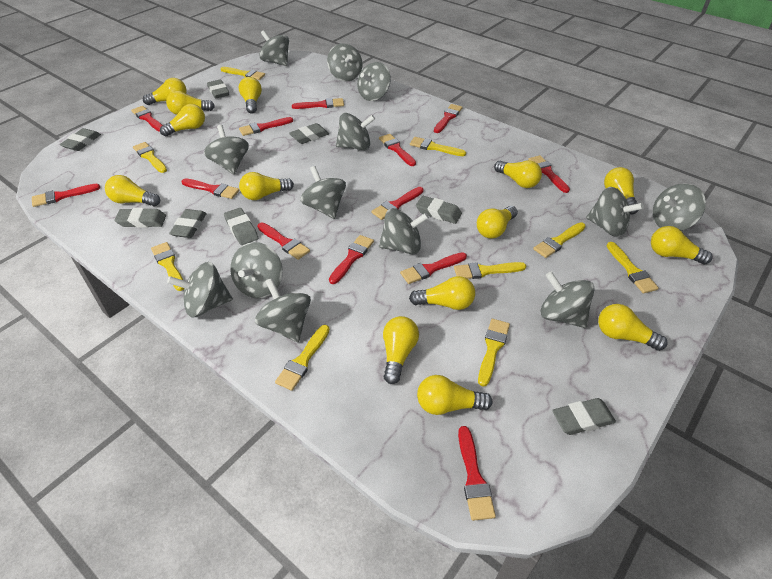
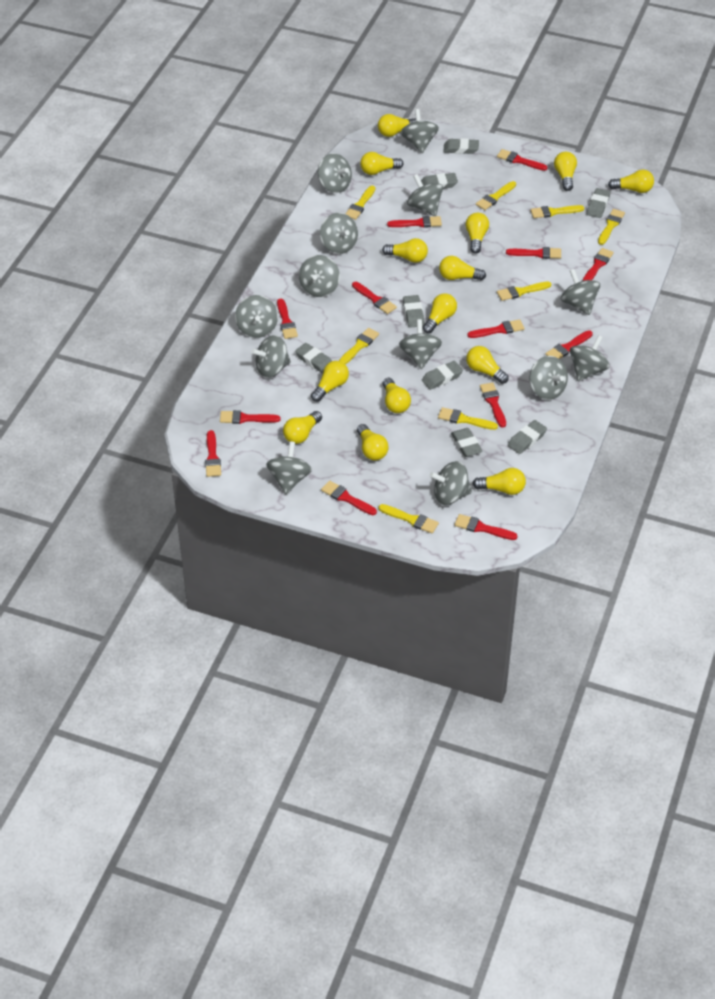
yellow brush: [133,142,167,173] [151,242,185,291] [220,67,265,80] [275,325,330,391] [410,137,466,156] [454,262,526,279] [478,319,510,387] [533,222,586,258] [607,242,659,294] = 9 -> [339,328,379,364] [345,186,375,220] [379,504,439,533] [438,407,498,430] [476,181,516,210] [497,281,551,301] [530,205,584,218] [598,209,625,245] = 8

